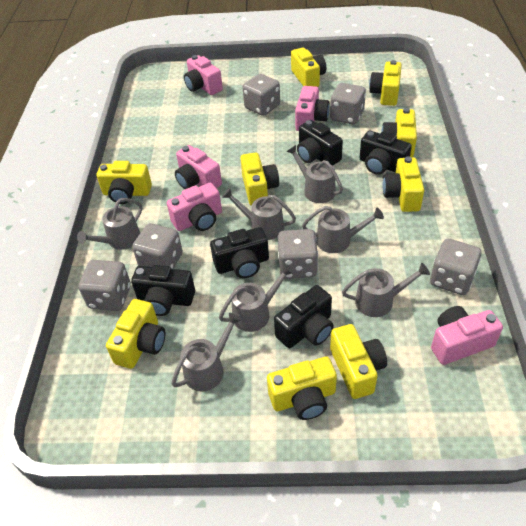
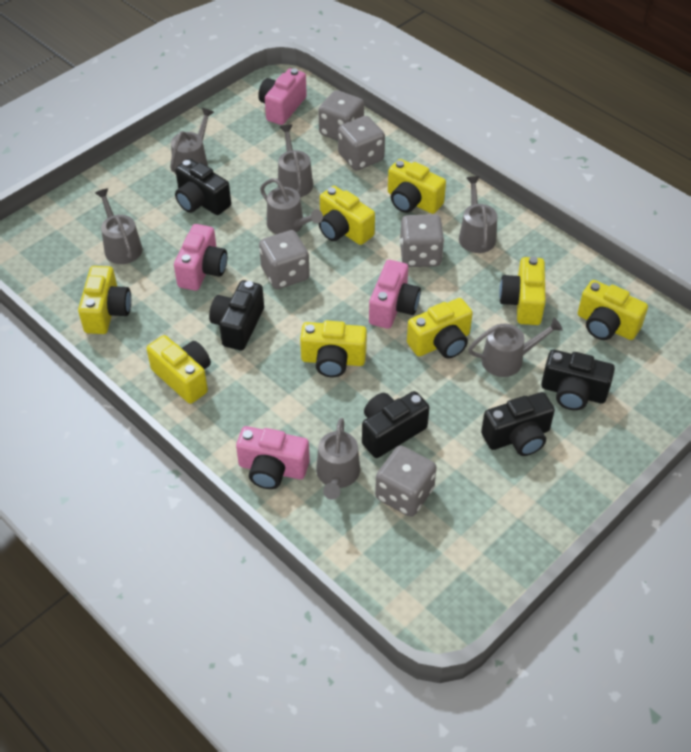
grey dice: [78,260,131,311] [132,223,183,269] [242,74,280,116] [278,229,318,279] [330,83,366,125] [430,238,482,295] = 6 -> [259,230,310,289] [318,90,364,141] [338,116,385,170] [375,446,437,517] [400,214,444,267] = 5
pink camera: [167,183,222,231] [175,145,222,189] [184,55,223,95] [295,86,330,131] [431,306,503,365] = 5 -> [174,224,227,291] [236,426,310,489] [258,68,307,125] [369,260,421,329] = 4
yellow camera: [97,161,152,204] [106,299,165,369] [240,152,279,206] [267,357,337,420] [291,48,326,87] [330,324,387,399] [369,60,402,106] [381,108,417,158] [383,156,424,212] = 9 -> [78,266,131,334] [147,335,211,404] [300,321,367,377] [319,186,375,245] [388,159,446,214] [407,298,473,359] [499,257,546,325] [578,280,648,340] = 8

